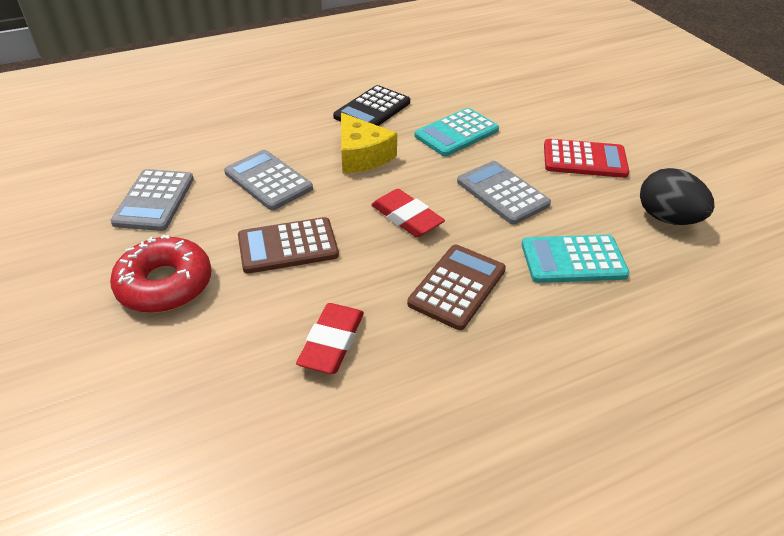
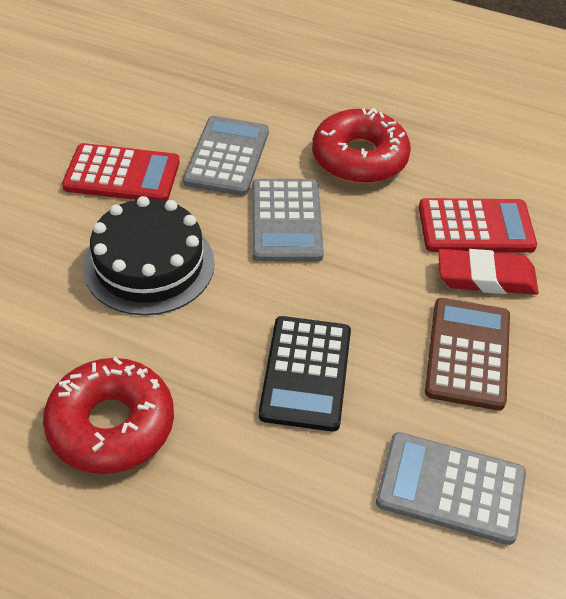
black cake: none = 0 -> [83,196,215,316] = 1
black egg: [640,168,714,225] = 1 -> none = 0
brown calculator: [238,217,339,274] [407,245,506,330] = 2 -> [425,298,510,411] = 1
red calculator: [544,139,629,178] = 1 -> [62,143,180,201] [419,198,537,253] = 2
red donut: [110,235,212,313] = 1 -> [43,357,174,474] [312,108,411,184] = 2
red eraser: [296,303,364,374] [371,189,445,237] = 2 -> [438,249,539,295] = 1
turquoise calculator: [414,108,499,156] [522,235,630,283] = 2 -> none = 0
yellow cheese: [341,113,397,174] = 1 -> none = 0

